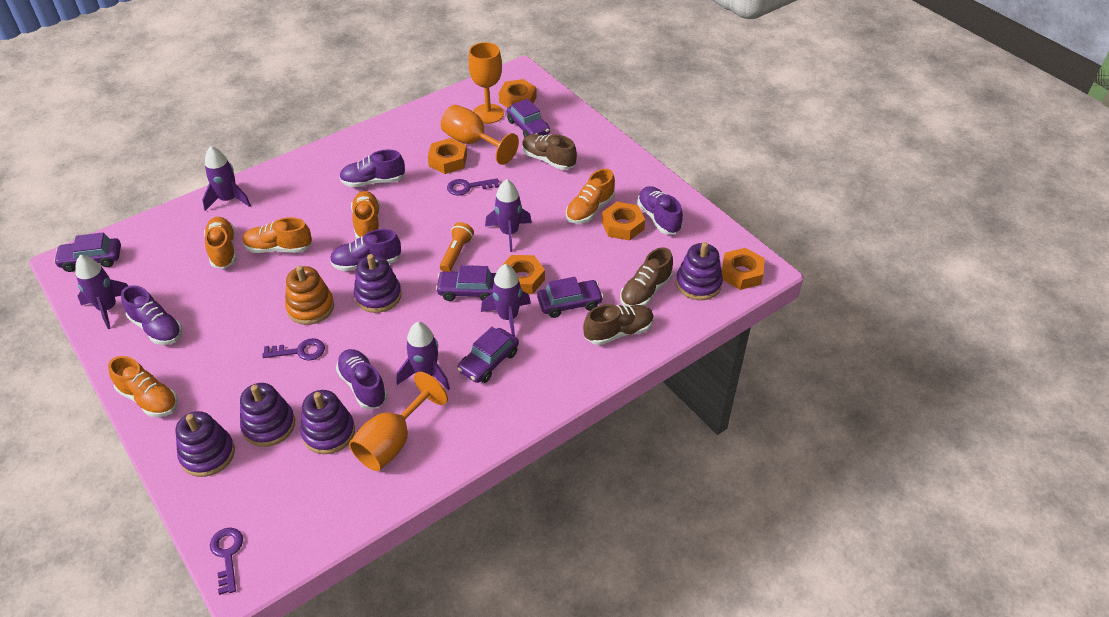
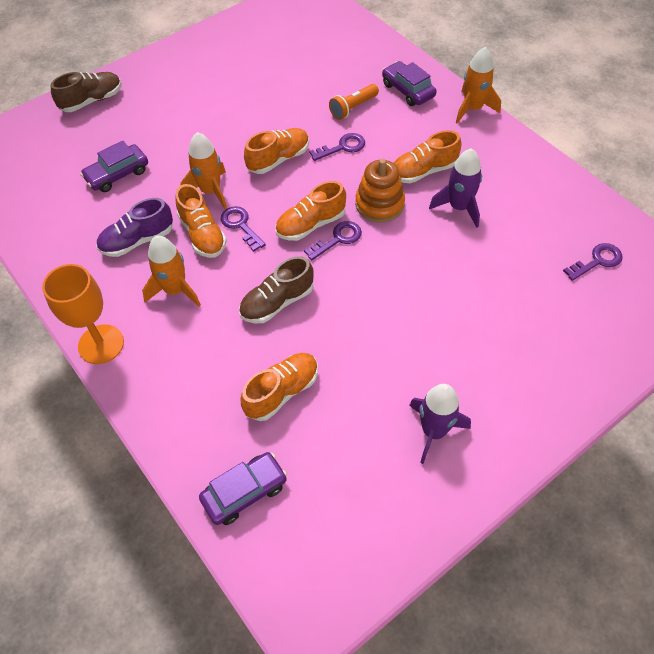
brown shoe: [522,134,577,170] [583,304,654,345] [620,248,673,306] = 3 -> [51,72,122,112] [239,256,314,324] = 2
orange goblet: [349,372,448,471] [441,105,519,165] [468,42,504,124] = 3 -> [42,264,124,364] = 1
orange nut: [428,138,467,174] [499,79,537,108] [502,255,545,294] [602,202,645,241] [722,248,765,290] = 5 -> none = 0
orange rocket: none = 0 -> [142,235,201,306] [181,132,227,210] [456,47,501,124] = 3
purple car: [54,232,121,272] [436,265,496,301] [457,327,519,383] [507,99,550,138] [537,277,604,318] = 5 -> [80,141,148,192] [199,452,287,525] [382,61,437,106] = 3
purple key: [210,528,243,595] [262,338,325,361] [447,178,499,196] = 3 -> [220,206,266,251] [304,221,362,260] [309,133,365,161] [563,243,623,281] = 4
purple rocket: [75,255,128,329] [202,146,251,211] [397,322,450,390] [481,264,531,336] [485,179,532,252] = 5 -> [409,384,471,464] [429,148,482,228] = 2
purple shoe: [121,285,182,345] [330,229,401,271] [336,349,388,409] [339,150,405,187] [637,186,683,234] = 5 -> [96,198,173,257] = 1
purple stacking toy: [175,411,235,477] [240,383,295,447] [300,390,355,454] [354,254,402,313] [676,242,723,300] = 5 -> none = 0

